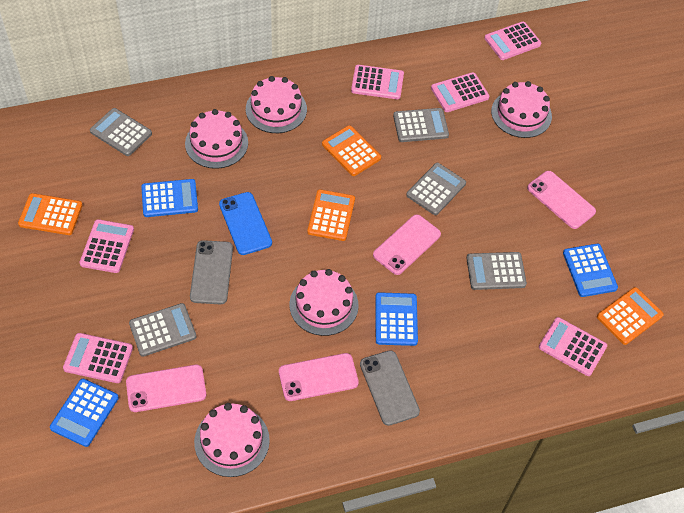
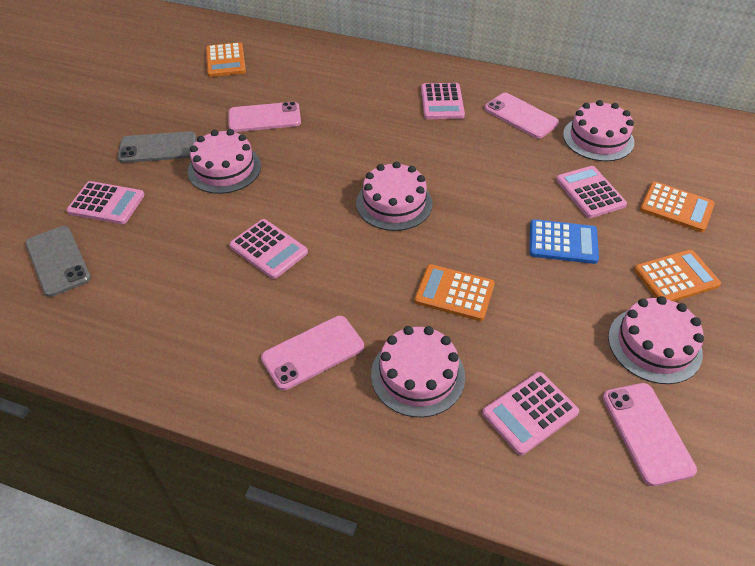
blue calculator: [50,379,119,447] [141,179,198,217] [375,292,418,346] [563,244,618,297] = 4 -> [529,219,599,264] = 1
blue phone: [219,192,272,255] = 1 -> none = 0
grey calculator: [90,108,152,156] [129,303,197,357] [393,108,449,142] [406,163,466,215] [466,252,527,290] = 5 -> none = 0
pink calculator: [63,333,133,383] [79,219,134,273] [351,65,404,99] [431,72,489,112] [484,21,541,60] [539,317,607,376] = 6 -> [66,181,145,224] [229,219,308,279] [421,83,465,119] [482,372,579,455] [556,166,627,218] = 5

